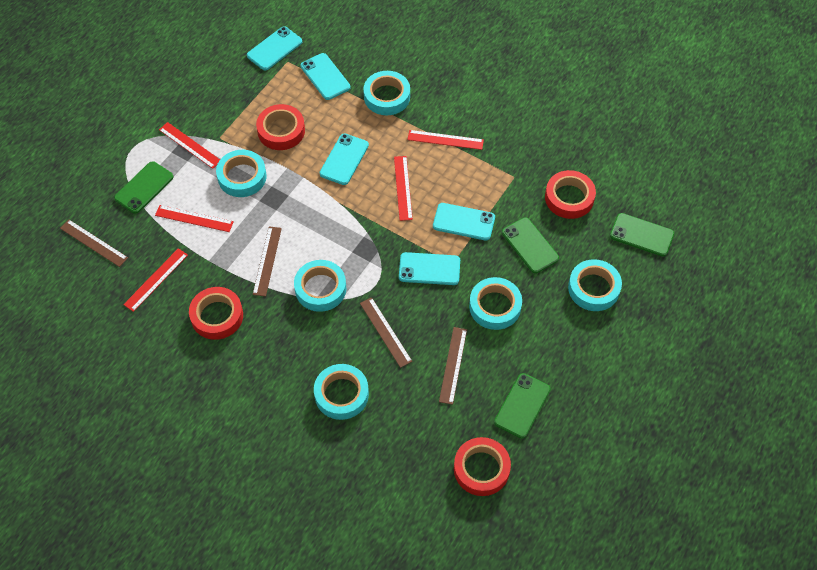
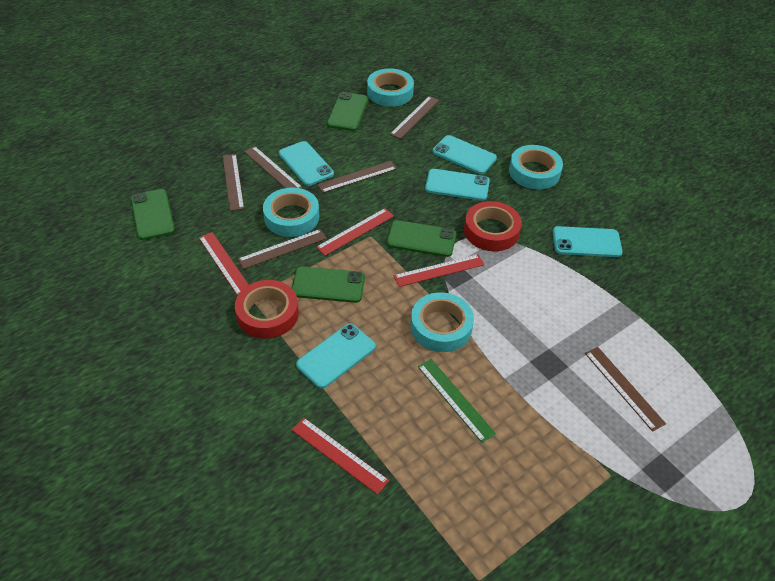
brown ruler: [60,220,128,267] [253,226,282,297] [360,297,412,368] [439,327,467,405] = 4 -> [223,154,244,211] [238,229,327,269] [244,146,303,189] [317,161,397,193] [390,96,439,139] [585,347,666,432] = 6
green ruler: none = 0 -> [418,359,496,443] = 1
red ruler: [123,248,188,312] [155,205,234,232] [159,122,220,169] [394,156,413,221] [407,130,484,150] = 5 -> [199,232,249,296] [292,418,389,495] [316,208,394,256] [394,254,484,287] = 4
red tape: [189,287,243,340] [256,104,305,150] [454,437,511,496] [545,170,596,219] = 4 -> [235,280,299,339] [464,201,522,251] = 2
turquoise tape: [216,150,267,197] [294,260,346,312] [314,364,369,420] [363,71,410,115] [469,277,522,330] [568,259,622,311] = 6 -> [263,188,319,237] [367,68,414,107] [410,292,474,352] [509,145,563,189] = 4

